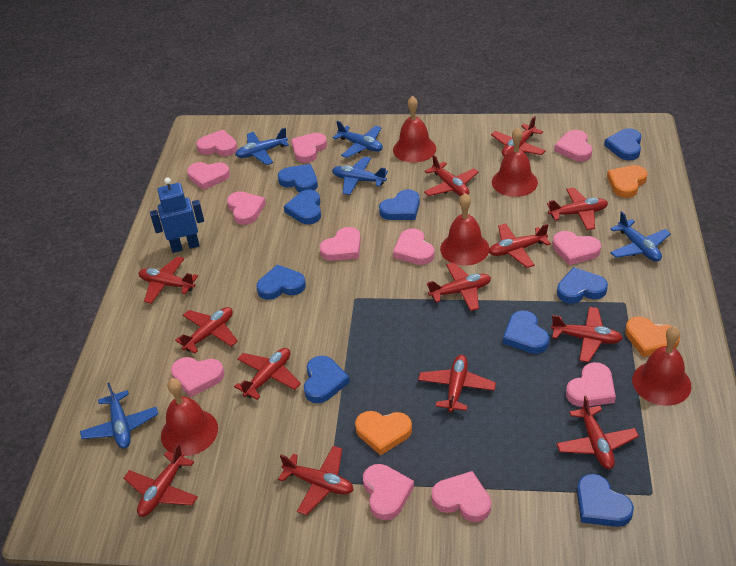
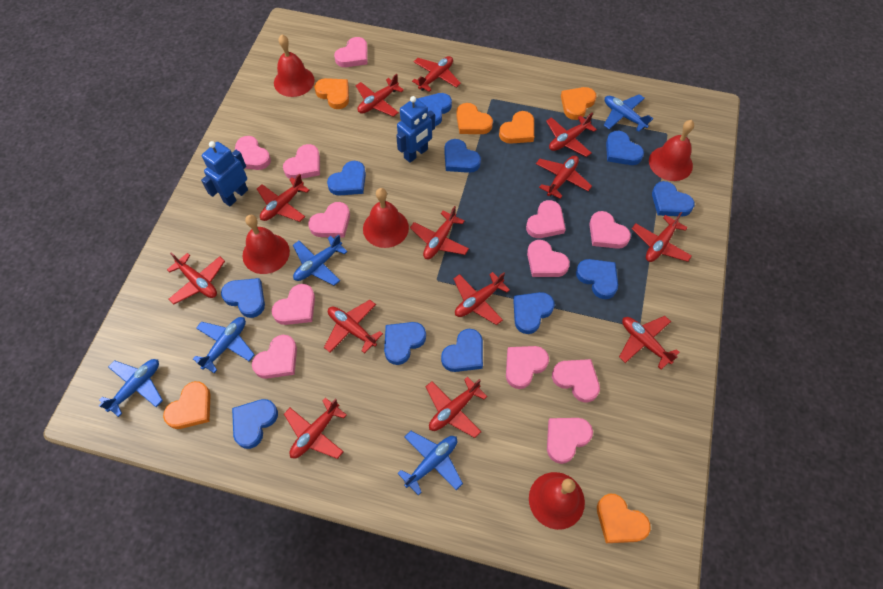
blue heart: [256,264,306,300] [278,164,318,192] [284,190,321,224] [304,356,350,403] [379,189,420,220] [503,310,549,354] [557,267,608,304] [577,474,634,527] [604,128,641,160] = 9 -> [221,278,265,318] [232,399,278,449] [327,161,366,195] [384,322,426,365] [417,93,452,126] [441,329,483,372] [444,139,481,173] [513,292,555,334] [576,259,618,299] [606,131,644,165] [652,181,695,217] = 11
blue robot: [150,177,204,253] = 1 -> [201,141,248,207] [396,96,435,163] = 2
orange heart: [355,411,412,455] [607,165,648,198] [625,317,680,357] = 3 -> [163,381,211,429] [314,78,349,109] [456,103,493,134] [499,111,534,144] [561,87,596,120] [597,494,651,543] = 6

